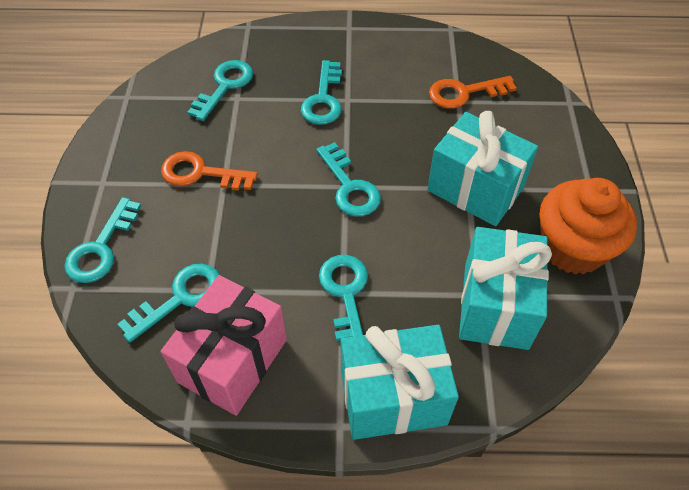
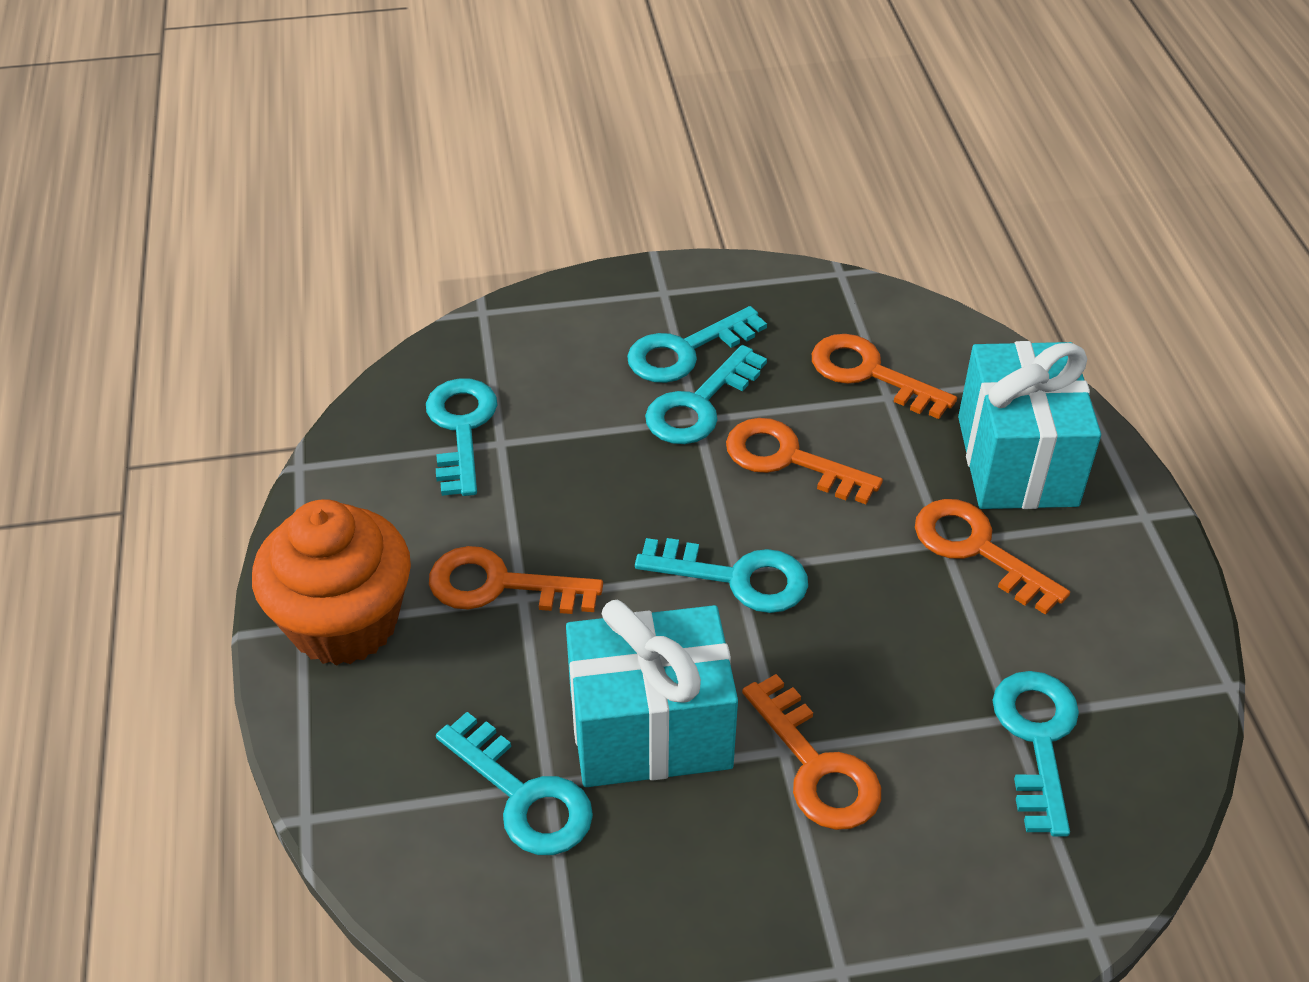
orange key: [161,151,258,191] [429,76,517,109] = 2 -> [429,546,603,614] [726,418,883,504] [742,674,881,830] [812,334,957,419] [915,499,1070,615] = 5
pink gift: [161,275,287,416] = 1 -> none = 0
turquoise gift: [341,325,459,440] [427,111,538,226] [459,227,552,350] = 3 -> [566,600,738,787] [958,341,1101,509] = 2

